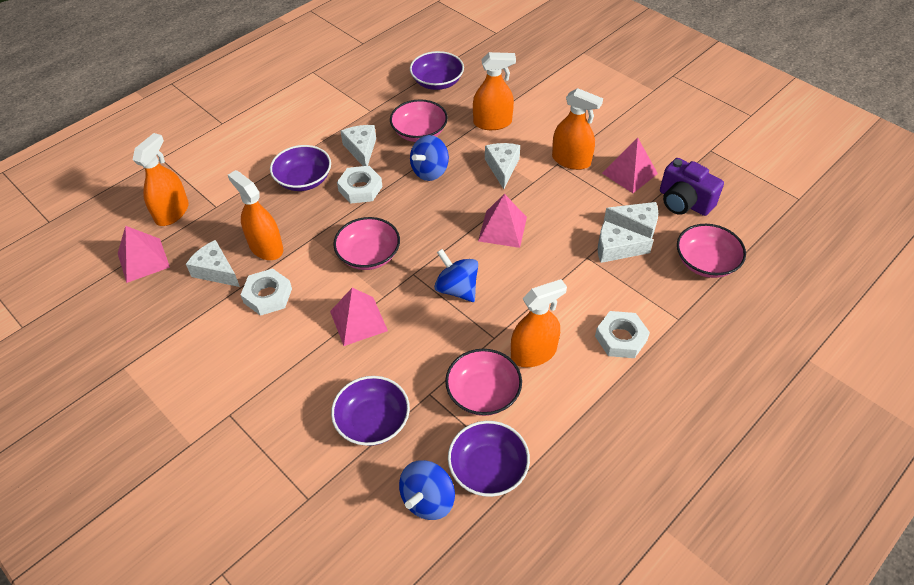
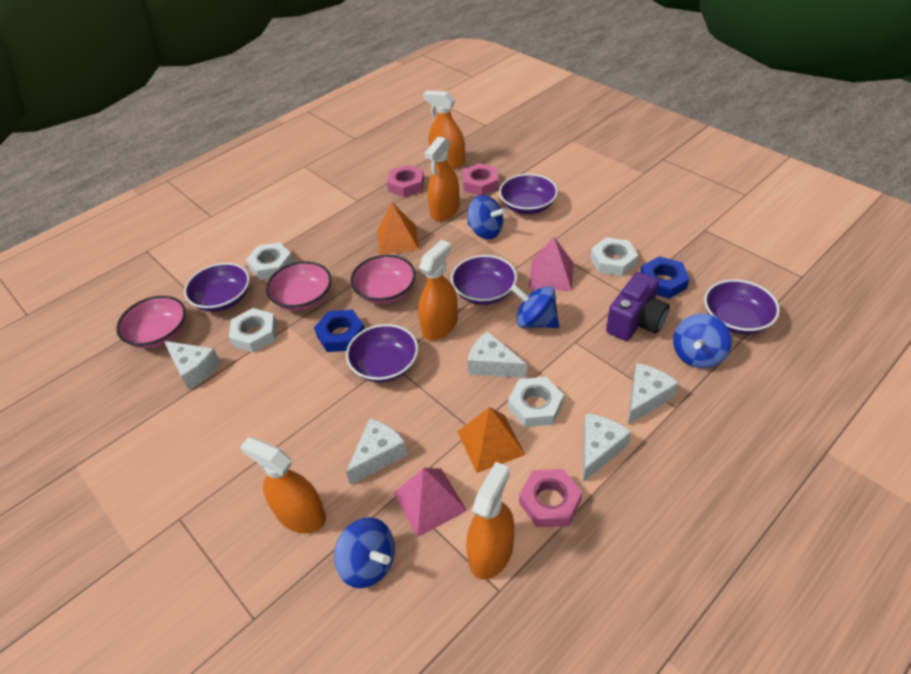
blue nut: none = 0 -> [314,310,364,352] [640,256,689,299] = 2
blue spinning top: [399,460,455,520] [410,135,449,181] [434,249,478,302] = 3 -> [334,517,395,588] [467,195,506,239] [511,285,560,328] [673,314,732,368] = 4
orange pyramid: none = 0 -> [378,203,419,255] [457,407,525,473] = 2
pink bowl: [333,217,400,270] [390,99,448,142] [445,349,522,416] [677,224,746,278] = 4 -> [116,296,186,349] [266,261,331,311] [350,255,416,304] = 3
pink nut: none = 0 -> [387,165,424,197] [463,163,499,195] [519,469,582,527] = 3
pink pyramid: [118,226,170,283] [330,288,388,346] [478,194,527,248] [602,138,658,193] = 4 -> [394,468,467,537] [529,237,574,291] = 2
purple bowl: [270,145,331,191] [331,376,410,446] [410,51,464,90] [448,421,530,497] = 4 -> [184,263,250,312] [346,324,418,382] [451,255,517,305] [499,174,558,214] [704,279,780,334] = 5
white nut: [241,268,292,316] [337,166,383,204] [595,311,650,358] = 3 -> [229,308,277,353] [246,242,293,280] [508,377,564,427] [590,237,638,276] = 4

